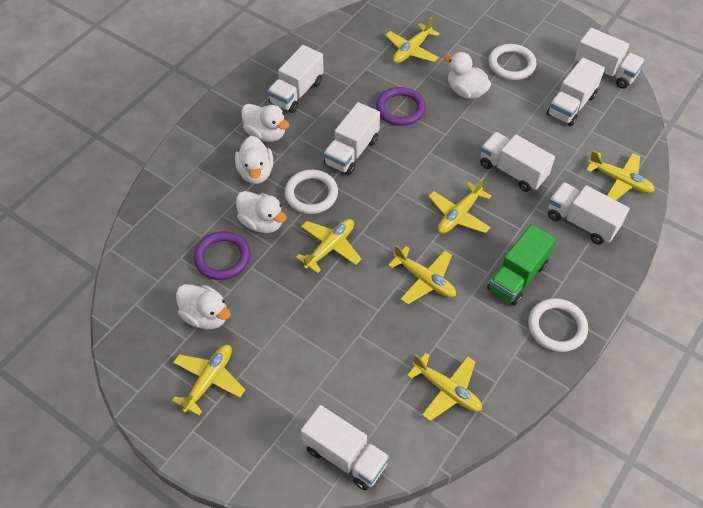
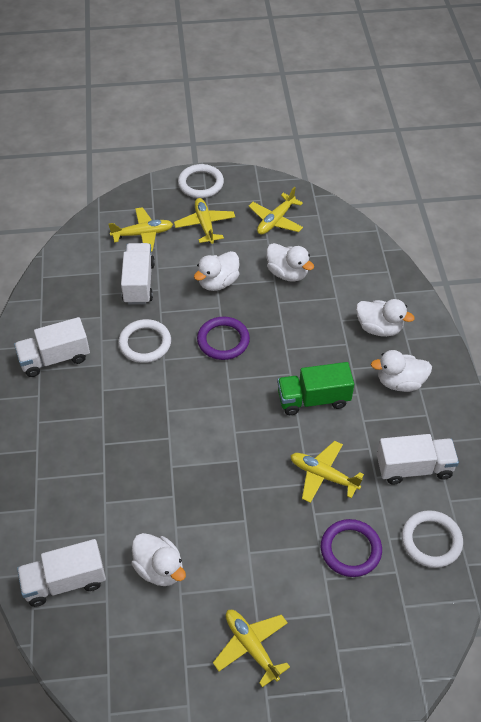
white truck: [267,45,324,113] [301,405,390,490] [324,102,380,175] [480,132,555,192] [546,58,605,126] [548,182,629,245] [575,28,645,89] = 7 -> [14,317,90,377] [17,539,106,607] [121,243,155,305] [377,434,459,484] = 4
yellow plane: [172,345,245,416] [296,219,362,273] [385,17,440,63] [388,245,456,304] [407,353,482,421] [428,178,491,234] [586,150,655,200] = 7 -> [108,207,173,252] [174,198,235,244] [213,610,290,687] [249,187,303,234] [290,441,364,503] = 5

